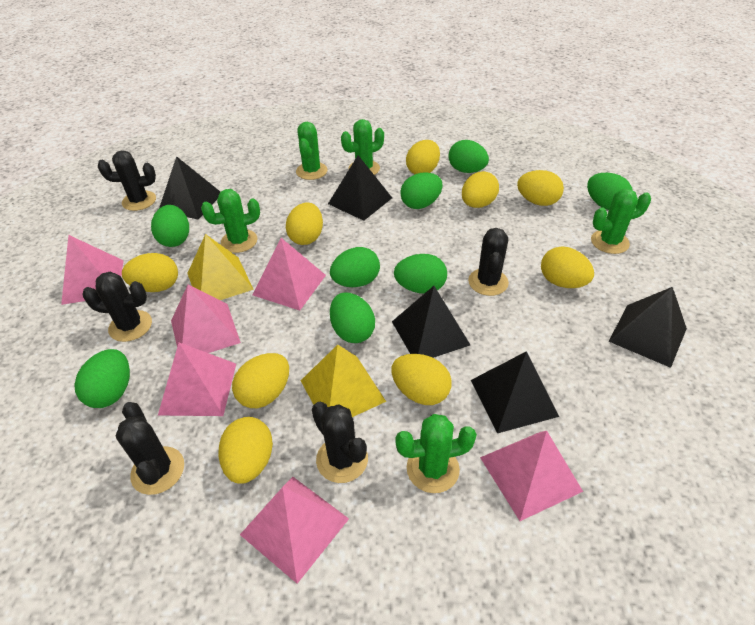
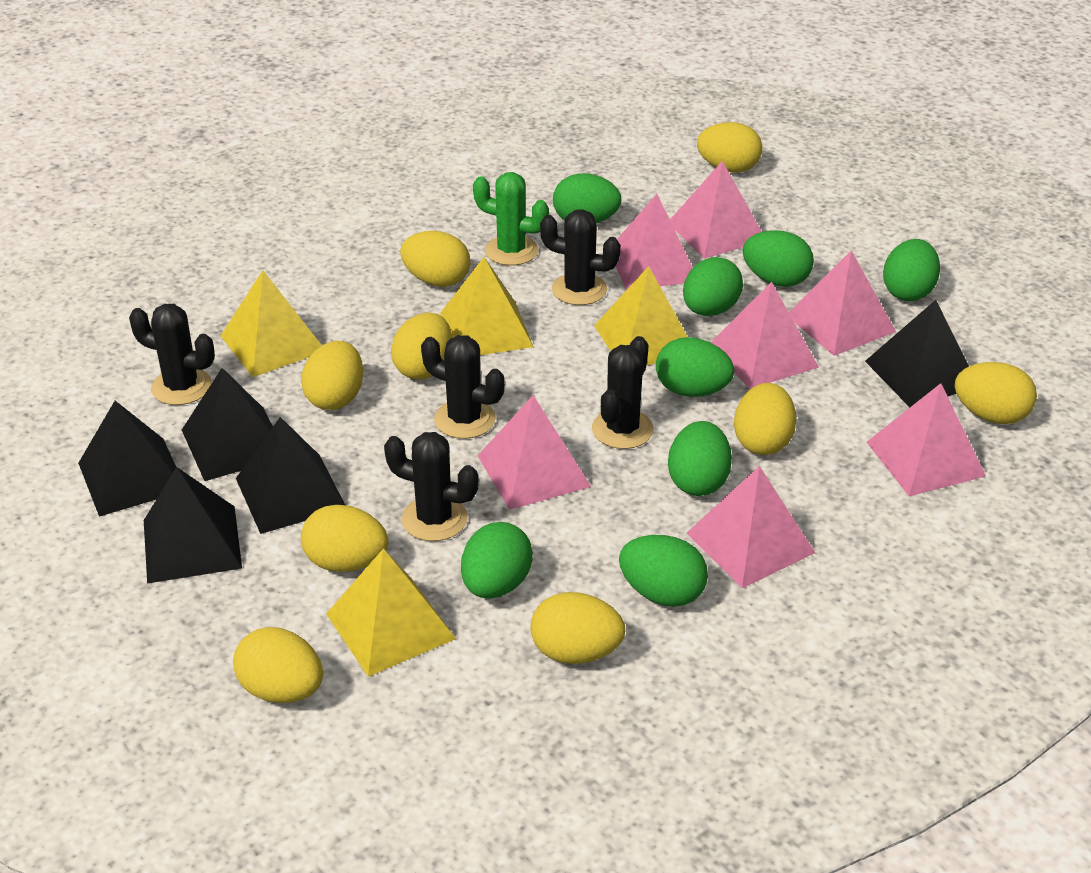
green cactus: [201,189,260,253] [296,122,327,180] [341,119,384,175] [395,414,477,493] [591,189,651,254] = 5 -> [473,172,549,266] = 1
pink pyramid: [61,235,124,305] [158,343,236,416] [171,285,241,353] [240,477,349,584] [252,238,326,311] [480,431,583,521] = 6 -> [478,395,591,510] [616,194,693,290] [670,161,762,259] [687,466,815,588] [710,282,819,389] [789,250,896,356] [866,383,986,496] = 7
yellow pyramid: [187,234,254,300] [301,344,386,417] = 2 -> [221,270,322,377] [326,548,456,677] [440,257,533,355] [594,266,688,366] = 4

